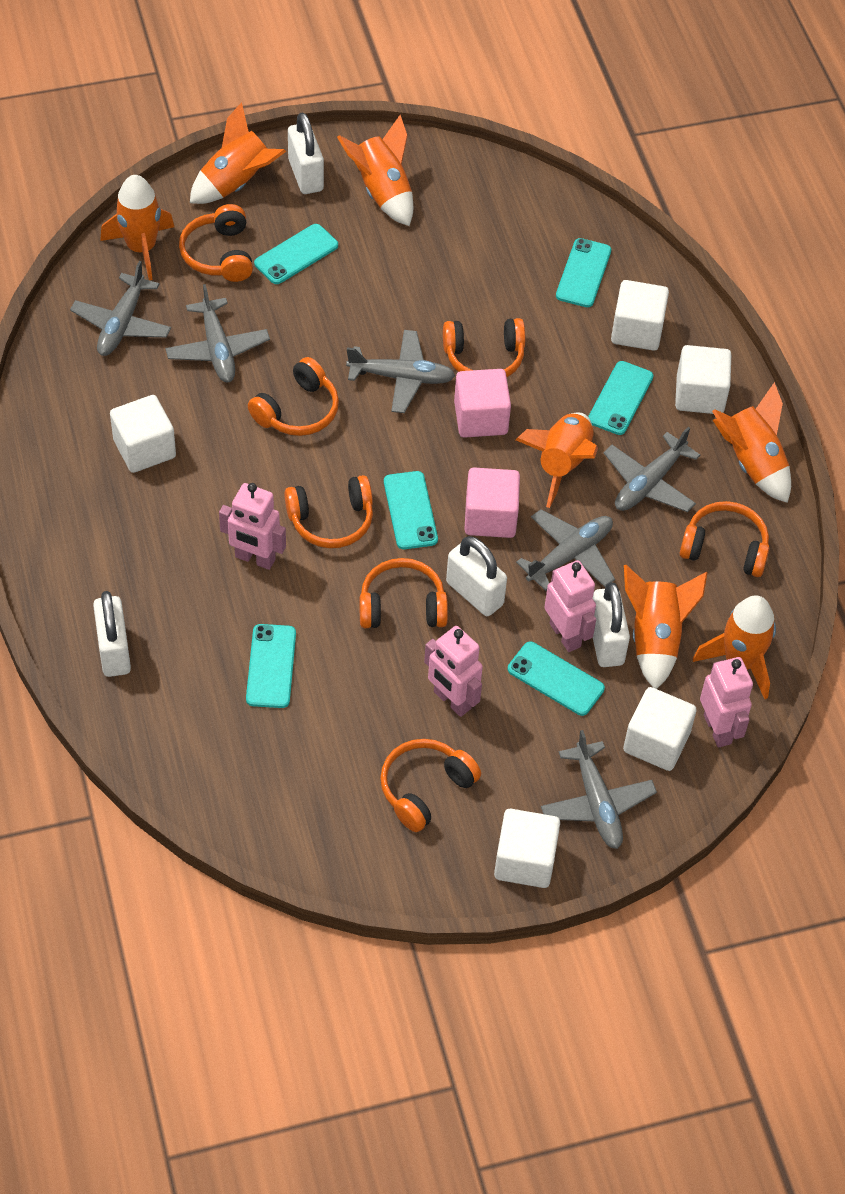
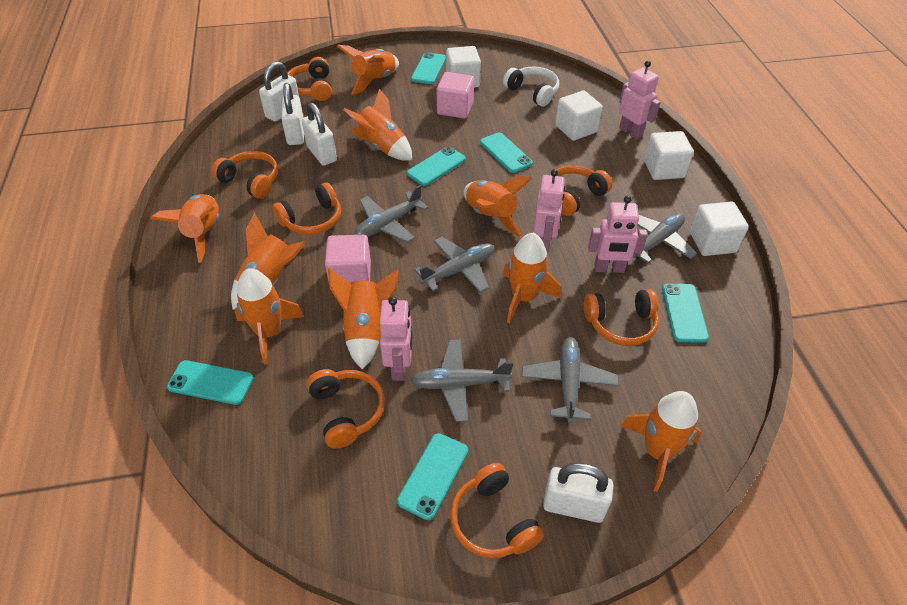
grey plane: [70,261,171,356] [165,284,270,383] [346,330,455,413] [516,509,615,591] [541,730,657,849] [604,427,700,512] = 6 -> [354,185,429,243] [410,339,513,422] [415,237,494,293] [522,337,619,423] [632,213,697,263] = 5
orange rocket: [100,175,174,280] [190,102,286,204] [337,115,413,226] [516,412,598,508] [624,565,708,689] [693,595,776,699] [712,382,791,503] = 7 -> [151,194,219,263] [231,213,306,310] [235,268,304,364] [328,268,399,369] [337,45,399,95] [343,88,412,161] [464,176,532,238] [503,233,561,323] [621,391,701,492] = 9
white cube: [110,395,176,473] [494,809,560,888] [611,280,669,351] [623,687,697,771] [675,345,731,414] = 5 -> [446,46,481,88] [555,90,603,141] [644,131,694,180] [690,202,749,256] = 4
white headphones: none = 0 -> [503,66,559,107] = 1

